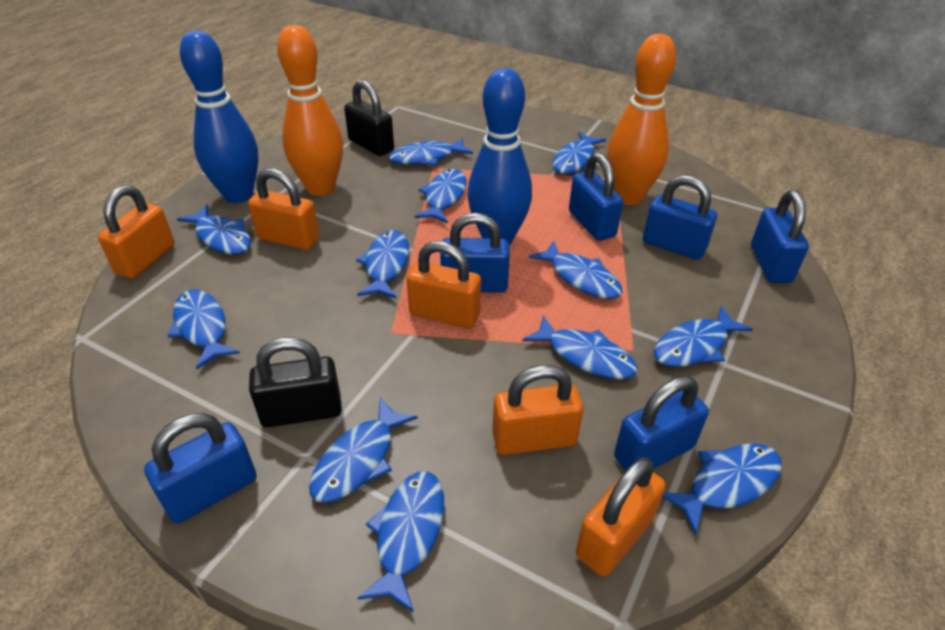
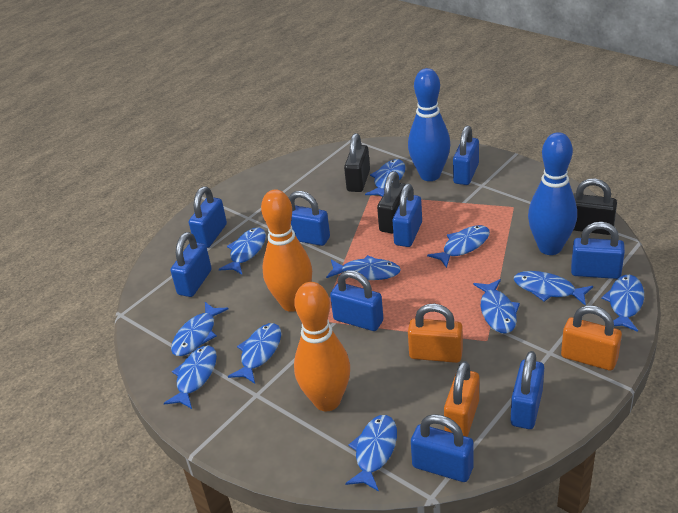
black padlock: [249,337,342,428] [344,80,394,156] = 2 -> [344,133,370,192] [377,171,405,234] [573,179,617,235] = 3
blue fish: [168,289,240,369] [177,204,251,255] [309,398,418,503] [356,230,409,298] [358,471,444,612] [389,138,473,166] [414,169,467,223] [522,315,638,379] [529,241,623,299] [553,132,606,174] [654,306,753,367] [662,443,782,535] = 12 -> [164,346,217,409] [171,302,229,356] [219,228,266,274] [228,323,281,384] [326,255,401,280] [345,415,397,491] [365,159,406,197] [427,225,490,268] [473,279,520,333] [514,271,593,306] [601,275,644,332] = 11
blue padlock: [144,413,256,524] [440,213,510,293] [569,153,623,241] [614,376,709,471] [643,175,717,260] [751,190,809,283] = 6 -> [171,232,212,297] [189,187,227,248] [289,191,330,246] [330,270,383,331] [393,184,422,247] [411,414,474,482] [453,126,479,185] [511,351,544,429] [571,222,625,279] = 9
orange padlock: [98,185,174,279] [248,168,319,250] [407,241,481,328] [492,365,583,455] [576,457,666,577] = 5 -> [408,303,463,363] [444,361,479,437] [561,305,622,371] = 3

